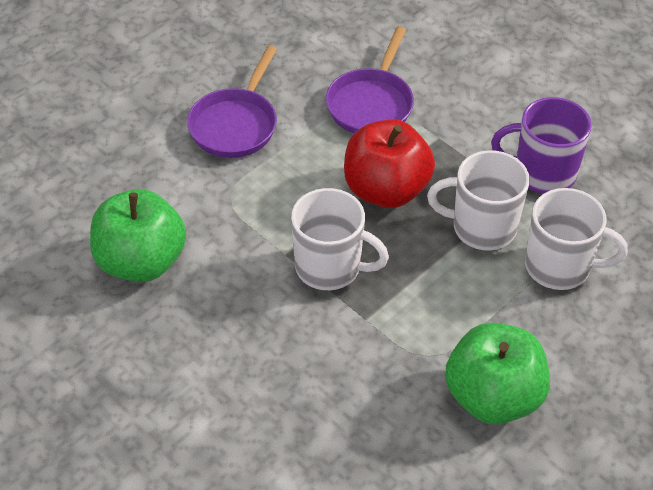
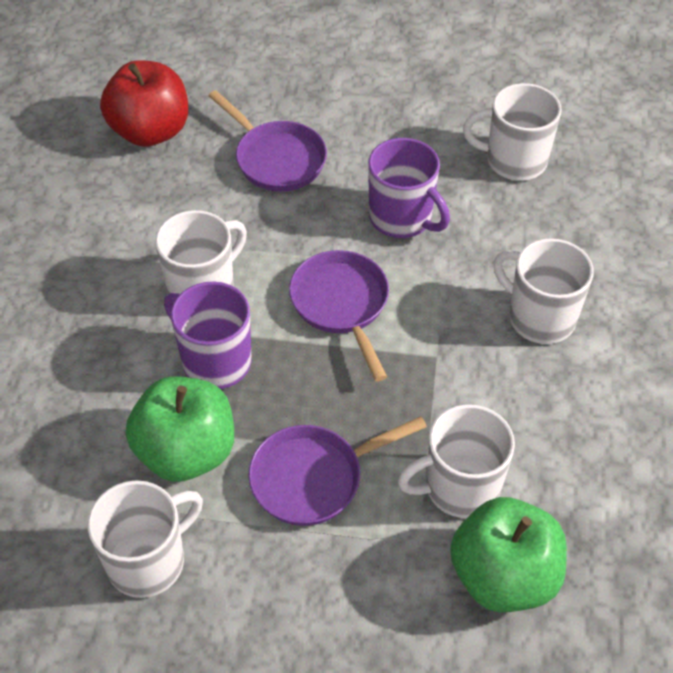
purple mug: [491,97,592,194] = 1 -> [164,281,252,389] [368,138,450,238] = 2
purple pan: [187,46,277,158] [326,26,414,133] = 2 -> [209,90,327,192] [248,416,427,526] [289,250,389,382] = 3
white mug: [291,188,389,290] [427,150,530,250] [525,188,628,290] = 3 -> [88,480,203,598] [155,210,247,294] [398,404,515,518] [463,83,562,181] [493,238,594,344] = 5

